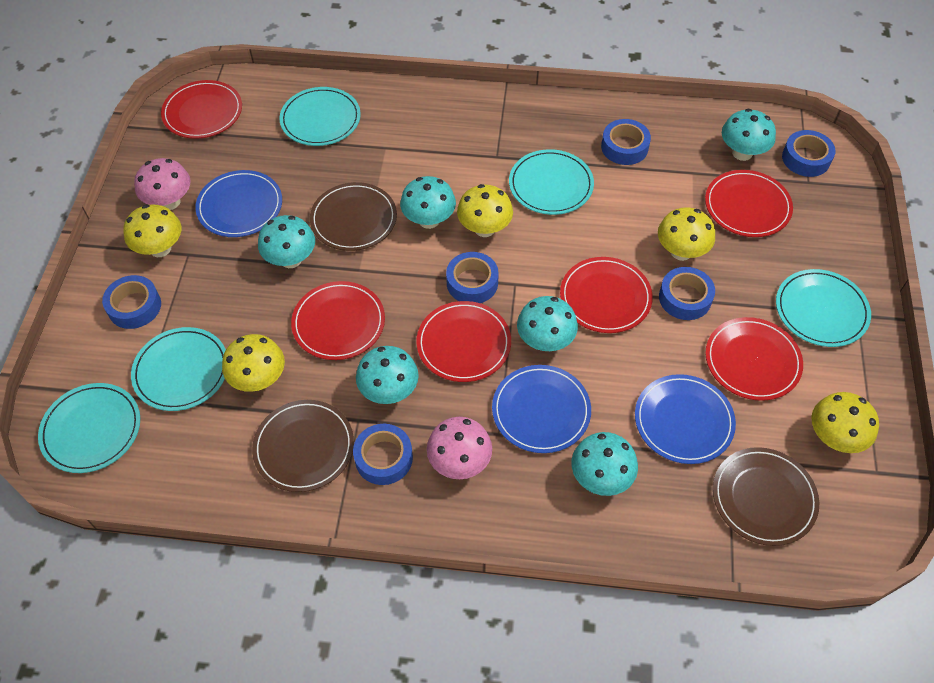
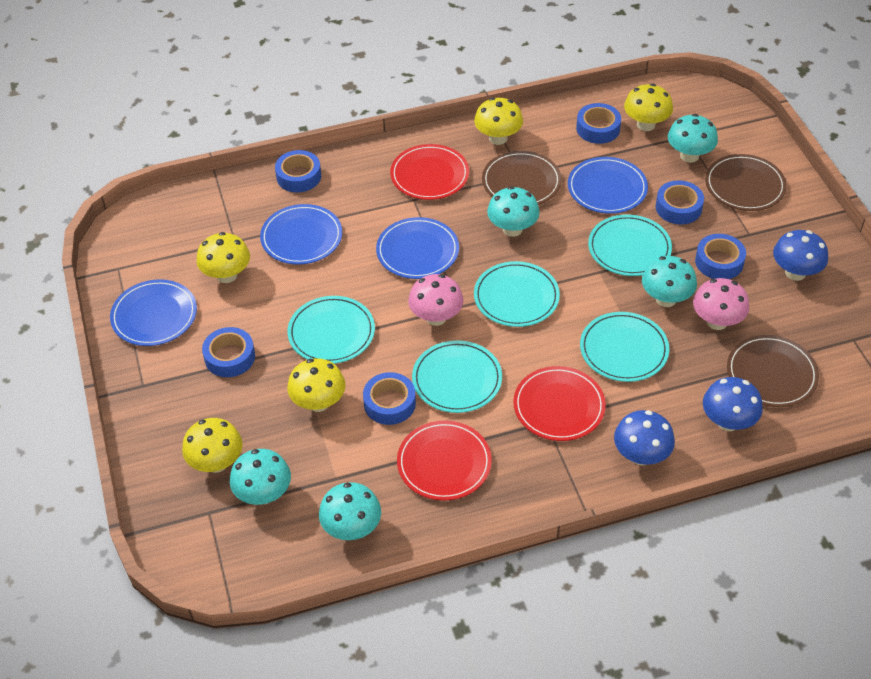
blue mushroom: none = 0 -> [614,410,675,466] [703,377,763,431] [773,230,828,281] = 3
blue plate: [195,170,282,237] [492,365,591,453] [635,374,736,464] = 3 -> [110,279,197,346] [260,204,342,265] [376,217,459,279] [568,157,648,214] = 4
red plate: [161,80,242,139] [291,281,385,360] [416,301,511,382] [560,257,653,333] [705,170,793,237] [705,317,803,401] = 6 -> [390,144,469,200] [397,421,492,501] [513,366,606,441] = 3
turquoise mushroom: [258,215,315,268] [356,346,419,404] [400,176,456,229] [517,296,578,351] [572,432,638,496] [722,109,776,161] = 6 -> [230,449,291,505] [319,482,381,540] [487,186,540,237] [642,256,697,307] [668,114,718,163] = 5

